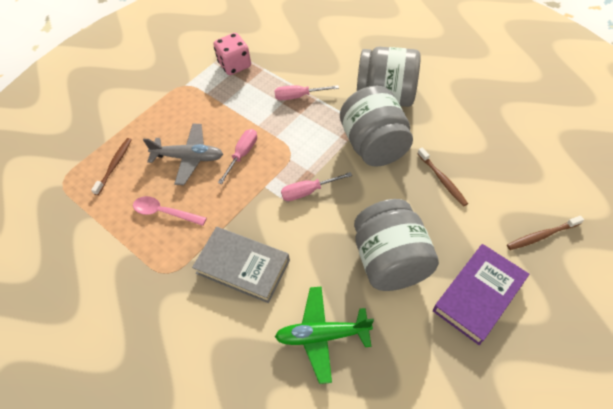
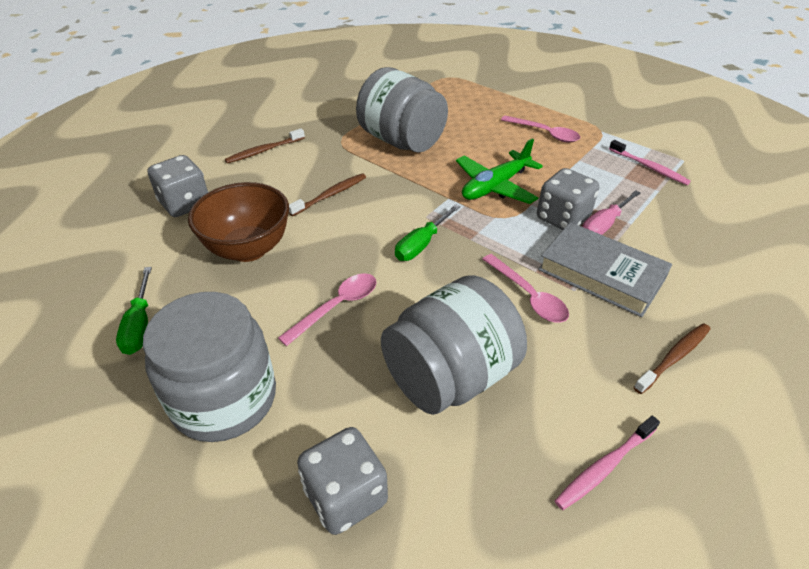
brown bowl: none = 0 -> [188,182,289,262] = 1
green screwdriver: none = 0 -> [116,267,152,355] [395,204,460,261] = 2
grey dice: none = 0 -> [148,155,208,217] [297,427,388,535] [537,168,599,230] = 3
grey plane: [143,124,223,185] = 1 -> none = 0
pink dice: [213,33,251,75] = 1 -> none = 0
pink screwdriver: [218,129,257,184] [275,85,339,100] [281,172,352,201] = 3 -> [582,190,640,235] = 1
pink spoon: [133,196,207,226] = 1 -> [278,273,377,346] [482,254,569,323] [501,115,580,142] = 3
pink toothbrush: none = 0 -> [555,416,660,510] [609,140,691,185] = 2
purple book: [433,244,529,345] = 1 -> none = 0

